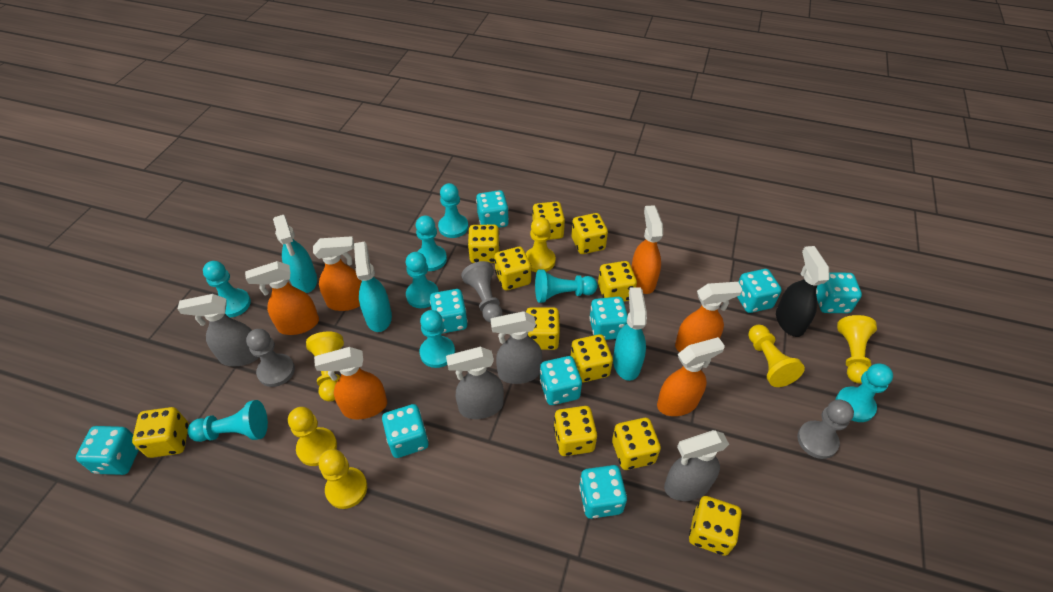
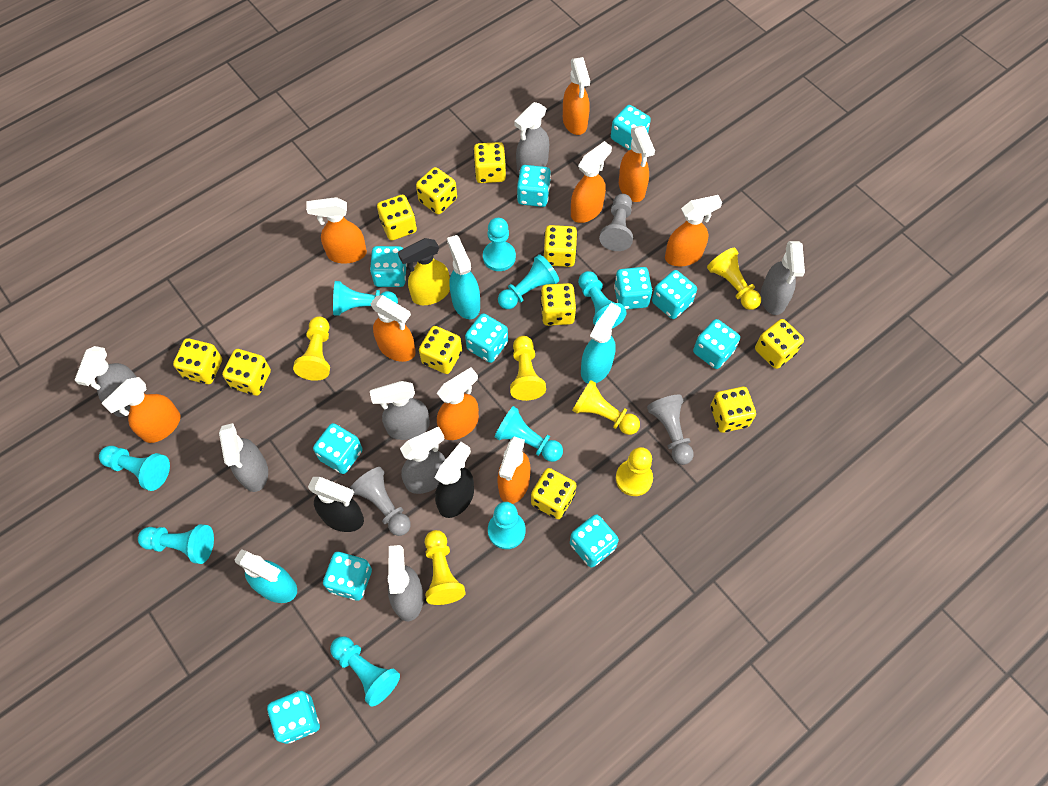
black spray bottle: [776,246,830,337] = 1 -> [308,477,364,532] [435,442,474,518] = 2
grey spray bottle: [178,294,259,366] [446,347,504,419] [491,311,542,384] [664,430,729,501] = 4 -> [75,346,136,417] [219,423,268,492] [370,381,430,440] [388,545,424,621] [400,427,446,494] [514,102,549,174] [760,241,805,315] = 7
orange spray bottle: [245,261,319,335] [313,236,362,311] [314,347,387,419] [631,205,663,294] [657,337,725,416] [675,282,742,352] = 6 -> [101,377,181,443] [306,197,367,263] [370,295,416,362] [437,367,479,440] [497,437,531,504] [563,57,590,135] [571,141,612,223] [619,126,655,202] [665,195,722,267] = 9
turquoise dice: [76,426,139,475] [382,404,428,458] [430,289,468,334] [476,190,509,228] [540,356,582,405] [579,465,627,519] [589,297,628,340] [737,269,782,313] [816,272,862,313] = 9 -> [267,691,320,744] [313,423,363,474] [323,552,372,601] [370,246,407,287] [465,313,508,363] [517,165,551,207] [570,514,619,567] [611,105,651,150] [614,267,652,310] [652,270,697,319] [693,319,740,369] = 11
turquoise pawn: [188,400,268,442] [203,261,251,318] [406,252,439,308] [416,216,447,271] [419,310,455,368] [438,183,468,238] [535,269,598,303] [836,363,893,422] = 8 -> [99,446,170,491] [138,524,214,564] [330,636,400,707] [333,281,398,316] [483,218,516,271] [488,502,526,549] [495,406,563,462] [498,254,559,309] [578,271,627,328] = 9
yellow spray bottle: none = 0 -> [398,238,450,305] = 1

